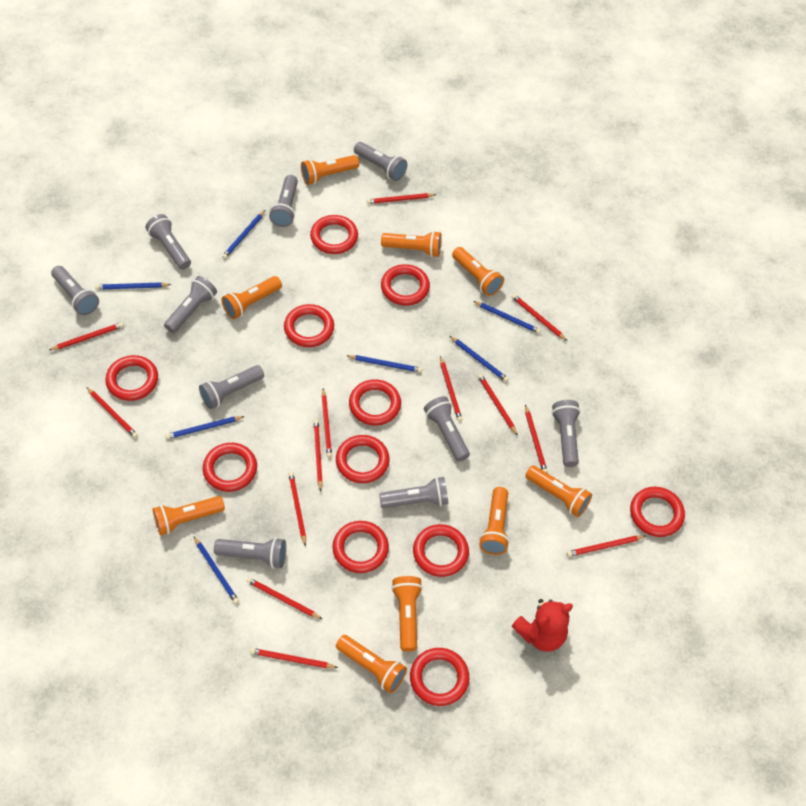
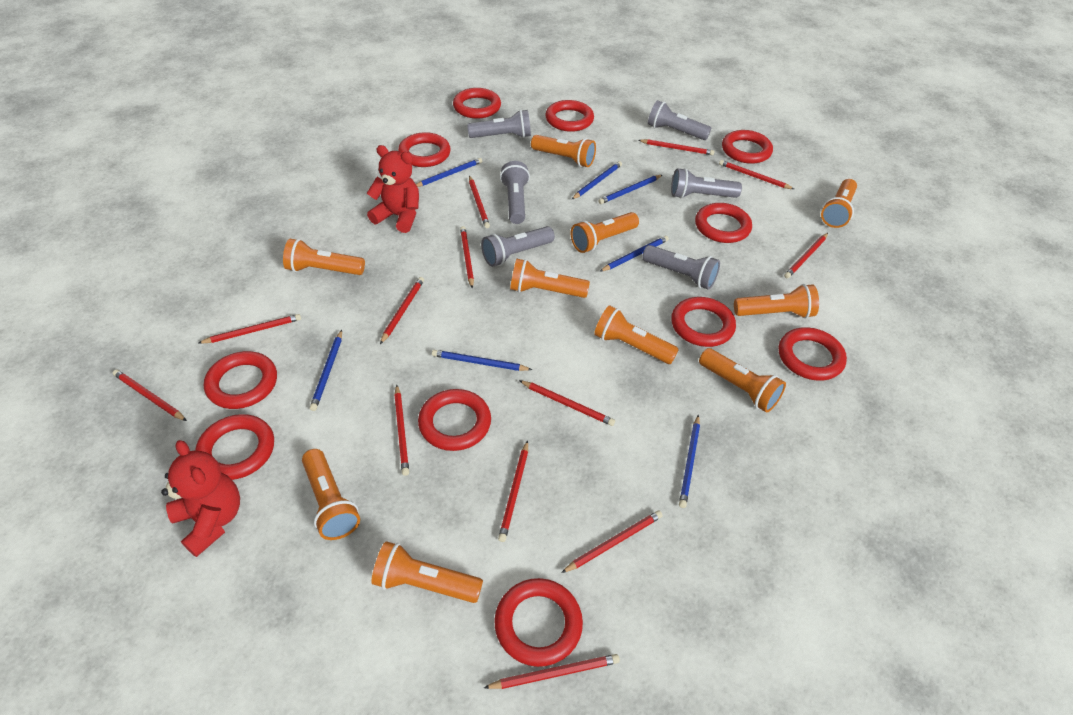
grey flashlight: [51,266,99,315] [146,214,191,270] [164,276,217,333] [199,365,264,409] [214,537,286,569] [269,175,298,227] [354,142,407,181] [379,477,449,508] [424,396,470,461] [552,400,580,467] = 10 -> [467,110,531,138] [481,226,555,267] [500,161,530,224] [642,245,720,290] [648,100,711,140] [671,168,742,198] = 6
orange flashlight: [153,496,225,535] [221,276,282,319] [301,155,359,185] [336,635,407,693] [381,231,442,257] [391,576,423,652] [452,247,504,296] [479,487,510,555] [525,465,592,517] = 9 -> [283,239,365,275] [302,449,360,540] [371,541,483,603] [510,259,590,298] [531,135,596,167] [571,212,639,253] [594,305,679,364] [699,348,786,412] [734,284,819,318] [821,179,857,228] = 10
red teddy bear: [511,599,573,652] = 1 -> [161,440,240,557] [367,145,419,233] = 2

